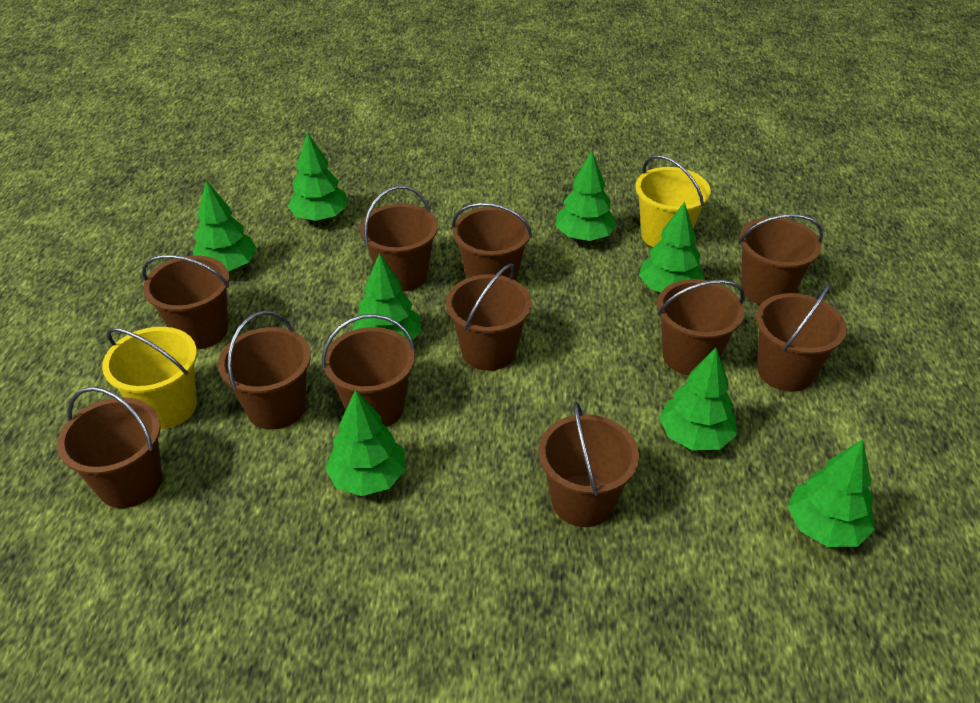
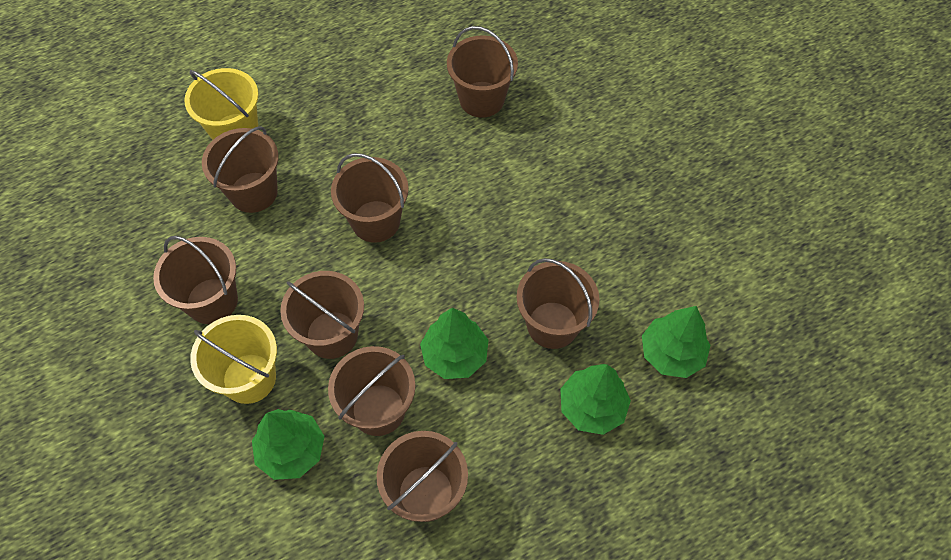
brown bucket: [57,387,162,508] [142,255,229,349] [218,311,311,430] [322,314,416,427] [359,186,438,292] [446,264,532,371] [452,203,532,281] [539,401,639,527] [657,279,745,376] [739,214,823,305] [756,284,847,392] = 11 -> [153,236,238,324] [202,127,279,213] [280,271,364,359] [328,346,415,436] [331,153,409,243] [377,431,468,522] [447,26,518,118] [517,258,600,349] = 8
green tree: [193,180,257,272] [287,132,348,221] [325,389,406,496] [352,253,422,341] [556,151,617,241] [639,202,705,292] [659,348,737,450] [788,439,875,547] = 8 -> [252,409,325,480] [420,308,489,379] [560,364,631,435] [642,306,711,378] = 4

